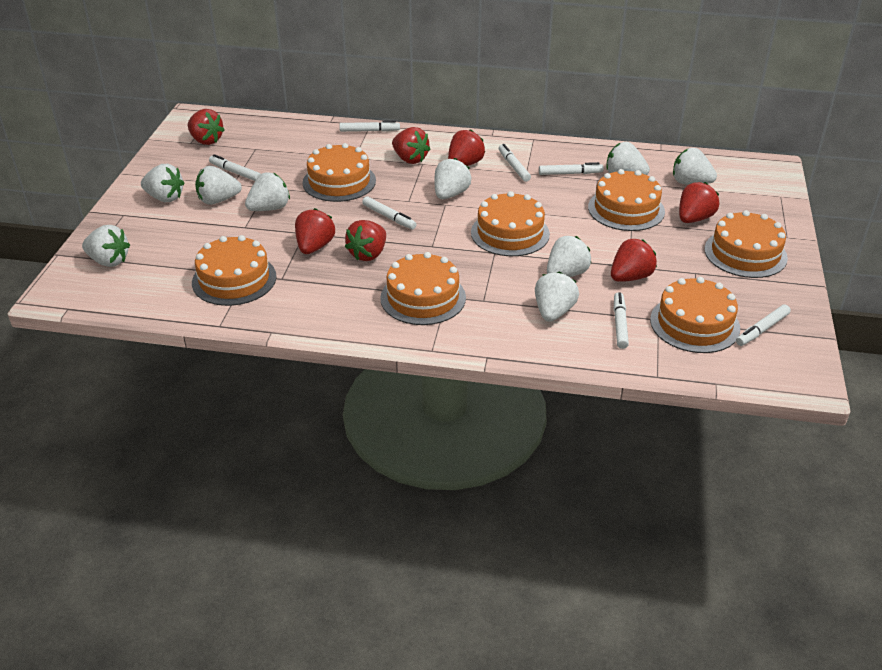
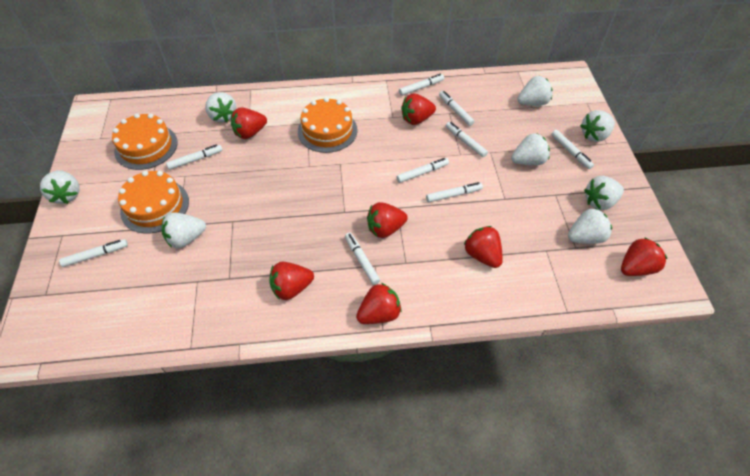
orange cake: [192,235,277,306] [303,143,376,202] [380,252,466,325] [471,191,550,256] [588,169,665,231] [650,277,740,353] [704,210,788,278] = 7 -> [112,113,177,170] [118,171,189,234] [298,97,358,153] = 3
white marker: [209,154,261,181] [339,121,400,132] [362,196,416,229] [499,144,531,182] [539,162,604,175] [614,292,629,349] [736,305,791,346] = 7 -> [59,239,128,267] [166,144,223,170] [345,232,380,285] [396,158,449,183] [399,74,444,96] [426,182,483,202] [439,91,475,126] [446,122,488,157] [551,130,594,169] = 9
white strawberry: [82,225,130,267] [141,164,185,202] [195,166,242,205] [245,172,290,211] [434,158,471,199] [535,271,579,322] [547,236,591,277] [606,142,650,175] [673,148,717,185] = 9 -> [40,170,80,204] [162,212,206,248] [205,92,237,123] [511,133,550,165] [517,76,553,106] [568,208,612,244] [580,110,615,142] [584,176,624,210] = 8

